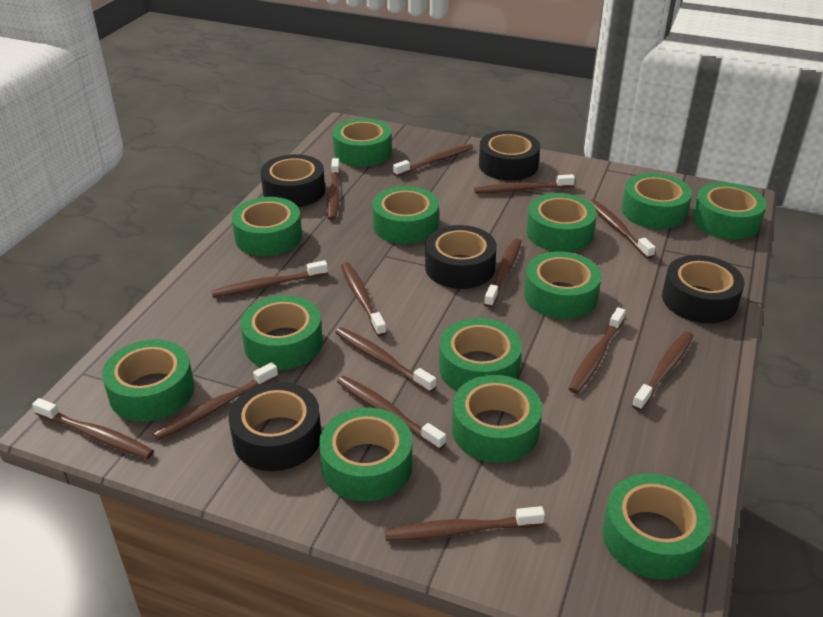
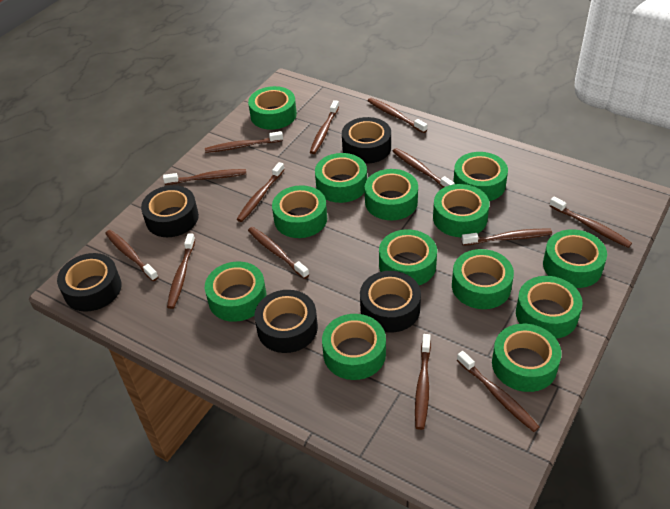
brown toothbrush: [32,398,154,459] [153,362,278,441] [211,260,328,298] [326,158,340,220] [335,327,436,393] [337,376,446,450] [341,262,386,337] [385,506,545,541] [393,143,473,176] [474,174,575,193] [484,238,522,308] [569,307,626,394] [589,199,656,259] [632,331,693,411] = 14 -> [105,230,158,281] [163,169,246,185] [167,233,195,309] [205,131,283,153] [237,162,285,222] [248,227,309,279] [310,100,339,154] [367,98,427,133] [392,148,455,188] [415,334,431,430] [457,351,539,432] [461,229,552,246] [549,197,632,248] = 13

